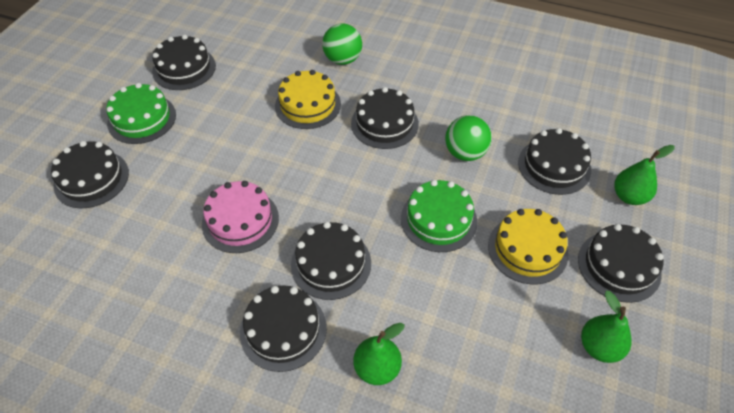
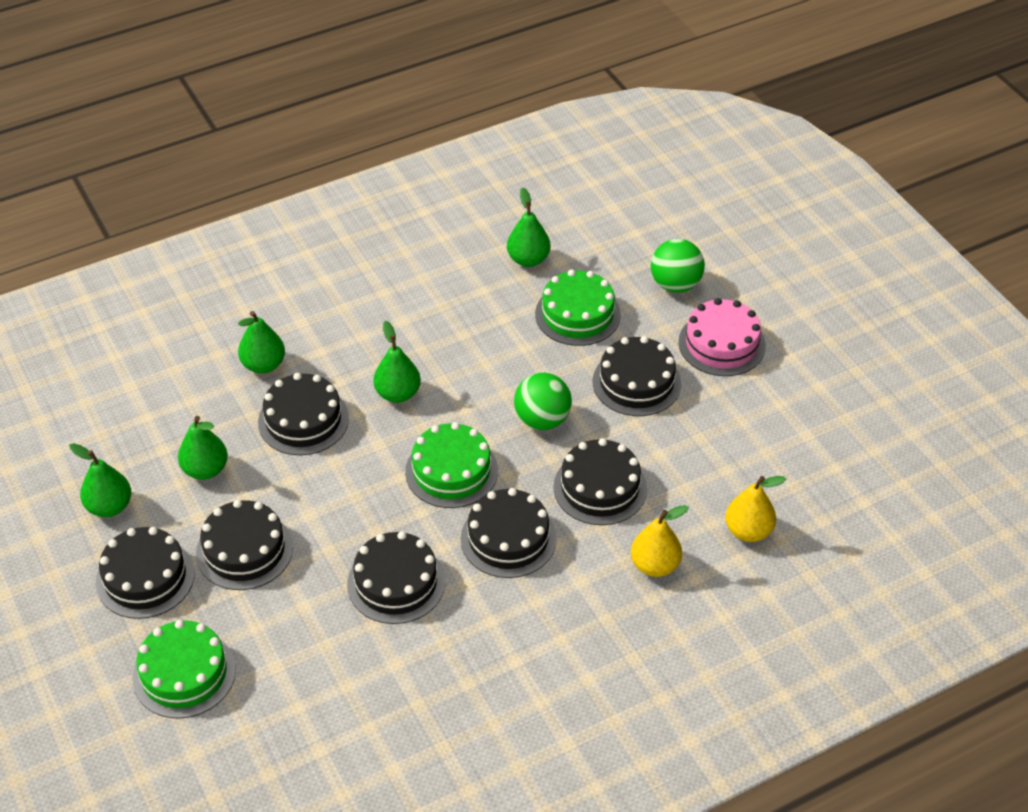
green cake: [106,83,176,144] [401,180,478,252] = 2 -> [133,620,236,719] [405,422,498,508] [535,269,621,346] = 3
green pear: [353,323,405,385] [581,291,632,363] [614,145,675,205] = 3 -> [69,443,131,517] [178,416,228,480] [238,311,285,374] [373,321,421,403] [507,188,551,267] = 5
yellow cake: [275,70,341,129] [488,209,568,284] = 2 -> none = 0
yellow pear: none = 0 -> [631,505,689,577] [725,476,786,542] = 2

